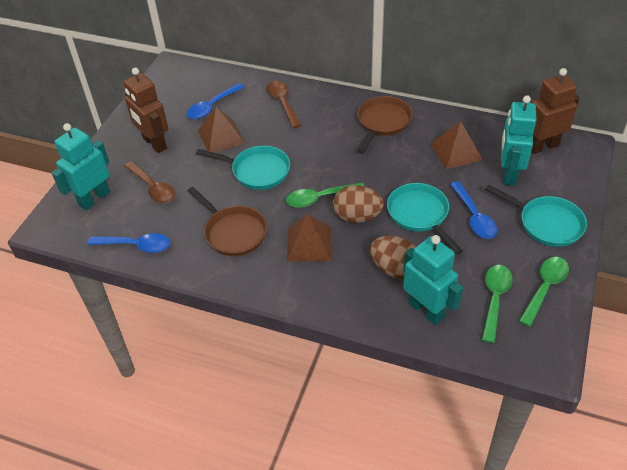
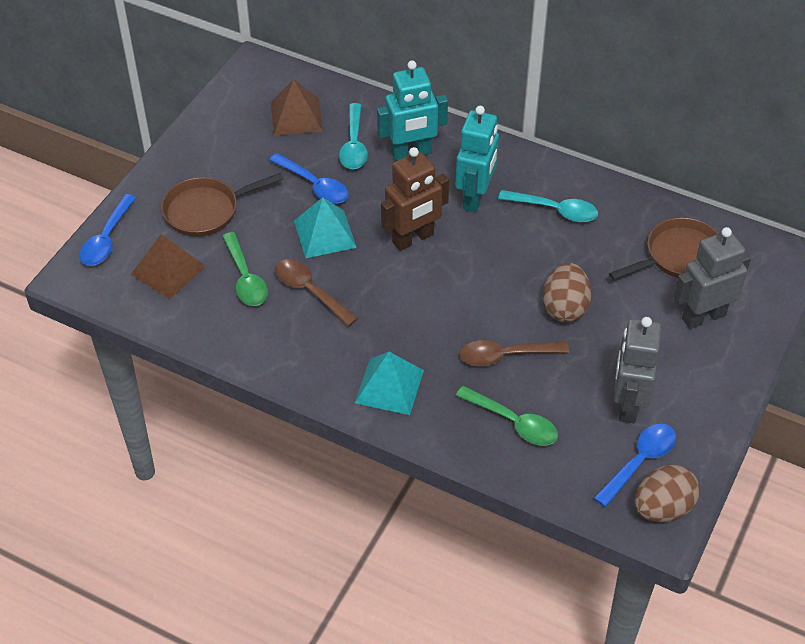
brown pyramid: [198,107,245,153] [287,214,331,261] [430,121,483,170] = 3 -> [131,234,206,299] [271,79,323,136] = 2
brown robot: [124,68,168,153] [531,68,580,154] = 2 -> [381,147,449,251] = 1
green spoon: [286,183,364,208] [482,265,513,343] [519,257,569,327] = 3 -> [222,232,268,306] [456,386,558,446] = 2
grey robot: none = 0 -> [614,317,661,423] [673,227,751,329] = 2
turquoise pan: [196,146,290,190] [387,183,463,254] [485,185,587,247] = 3 -> none = 0
turquoise pyramid: none = 0 -> [294,197,357,258] [355,352,424,415] = 2
turquoise robot: [52,123,110,210] [403,235,463,325] [501,95,537,185] = 3 -> [377,61,448,161] [455,106,499,212] = 2
turquoise spoon: none = 0 -> [339,103,368,169] [498,190,598,222] = 2

